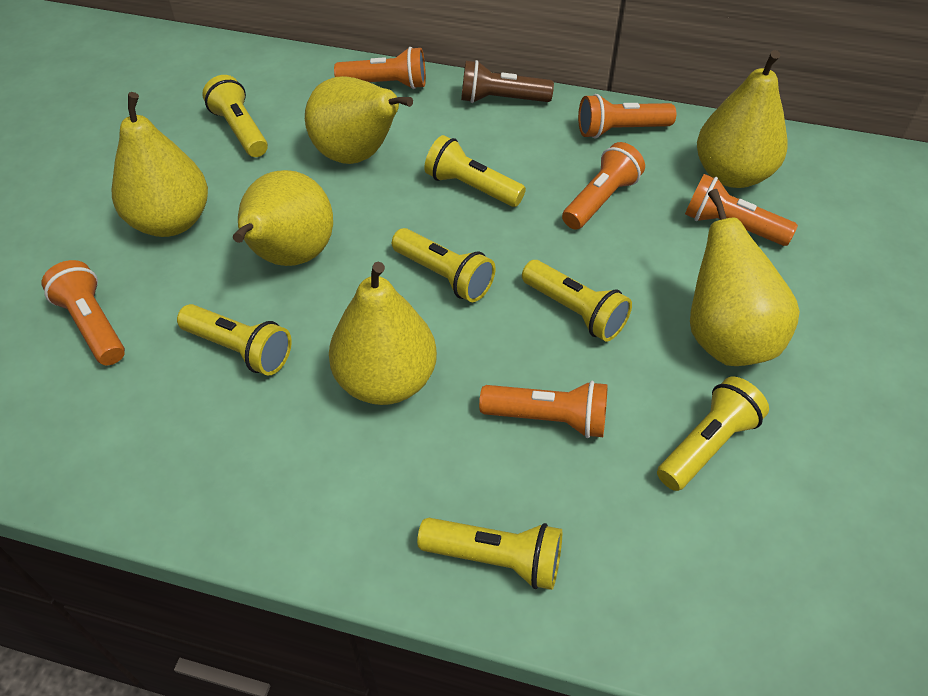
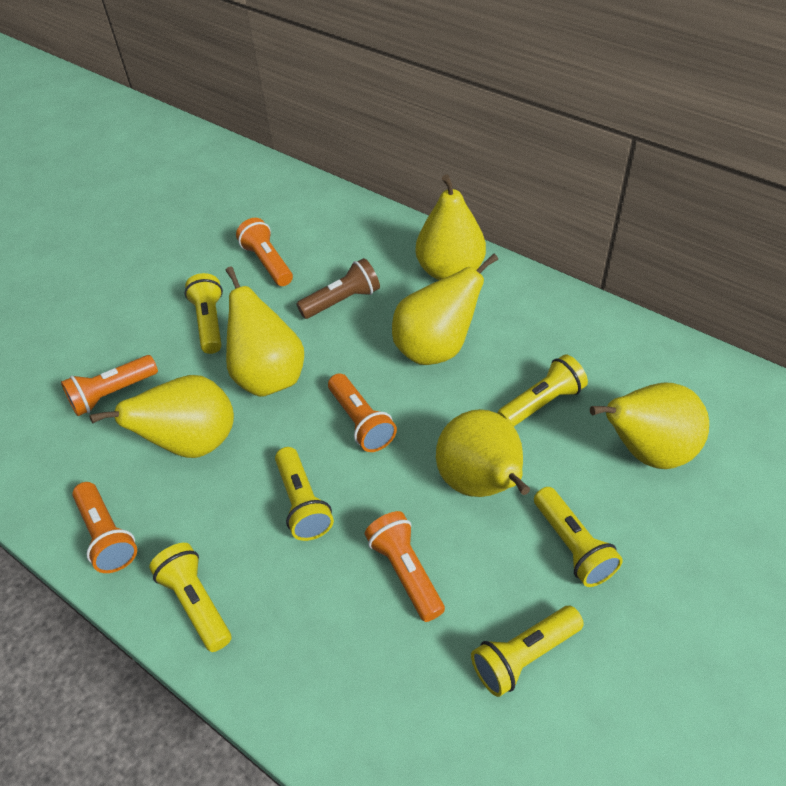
orange flashlight: [42,260,125,365] [334,47,426,89] [479,381,608,438] [562,142,645,230] [578,94,676,139] [685,174,798,246] = 6 -> [61,355,158,416] [72,482,137,573] [236,218,293,286] [328,373,397,452] [365,511,445,622] = 5
yellow flashlight: [177,304,292,375] [202,75,268,157] [392,228,495,302] [417,518,562,590] [424,135,526,207] [522,260,632,342] [657,377,769,491] = 7 -> [149,543,231,652] [185,273,223,354] [275,447,334,541] [471,606,584,697] [497,354,588,426] [534,487,623,587] = 6

